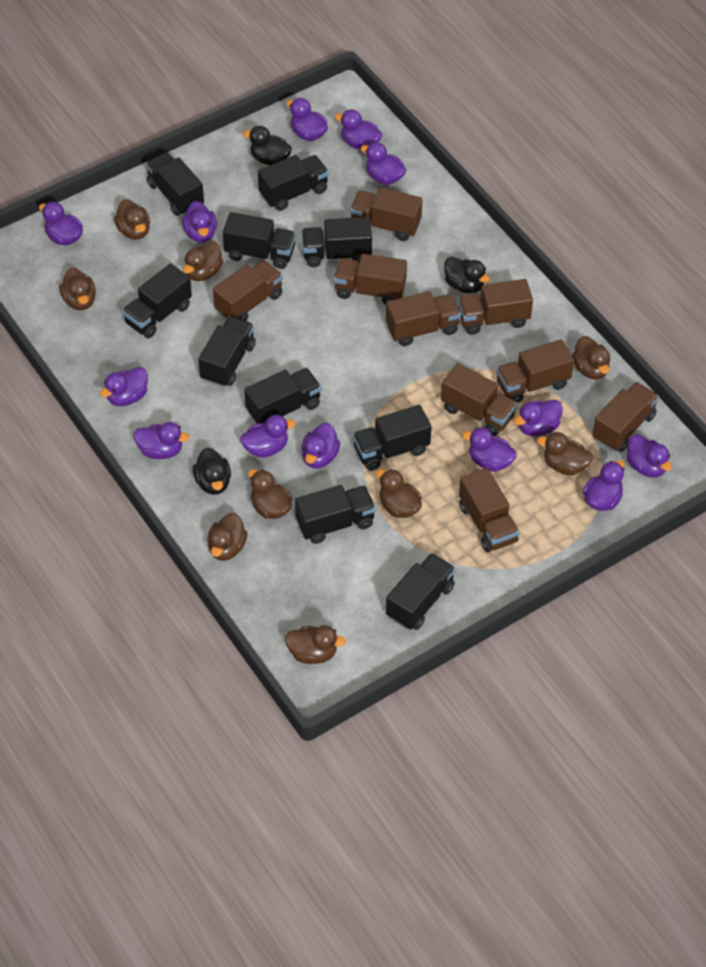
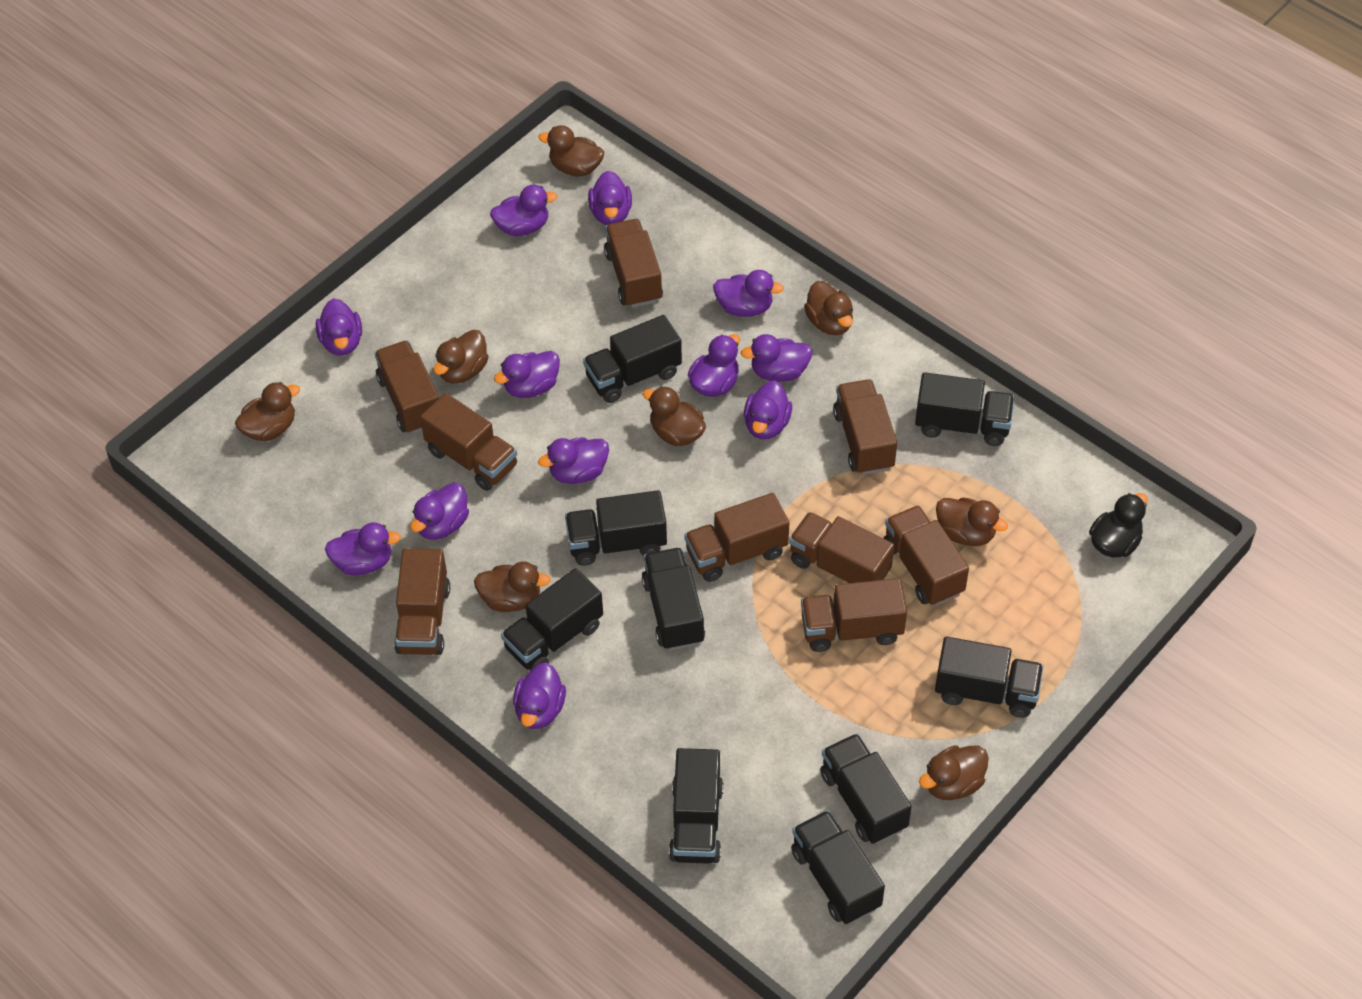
black duck: [193,448,231,495] [243,126,292,166] [444,257,490,294] = 3 -> [1089,493,1148,557] = 1
black truck: [122,263,192,338] [146,152,204,216] [198,316,256,387] [223,212,296,269] [244,368,321,424] [258,155,329,211] [295,485,376,544] [302,217,372,267] [353,405,431,471] [386,553,456,630] = 10 -> [501,568,603,671] [565,490,667,566] [583,315,682,403] [642,548,705,650] [669,748,724,864] [791,810,885,924] [820,733,912,844] [915,372,1015,446] [935,637,1044,718] = 9
brown duck: [60,268,96,310] [114,199,150,240] [183,241,223,281] [207,513,247,561] [248,469,293,519] [285,625,346,664] [376,469,422,518] [537,432,593,475] [572,336,610,380] = 9 -> [235,382,300,441] [434,330,488,384] [474,561,551,612] [538,125,604,176] [643,386,706,446] [804,281,853,335] [919,745,989,800] [936,497,1008,546] = 8
purple duck: [39,202,83,246] [100,367,148,406] [134,422,190,459] [182,201,217,242] [240,415,296,458] [287,98,328,141] [301,423,340,469] [335,110,382,150] [360,142,406,185] [462,427,517,472] [514,400,563,436] [582,460,625,511] [626,434,672,477] = 13 -> [316,298,362,355] [325,522,401,576] [410,483,469,540] [490,185,558,236] [494,351,560,398] [513,662,566,729] [538,437,609,484] [588,171,632,225] [688,334,740,397] [713,270,784,317] [741,334,812,382] [744,380,792,439] = 12

